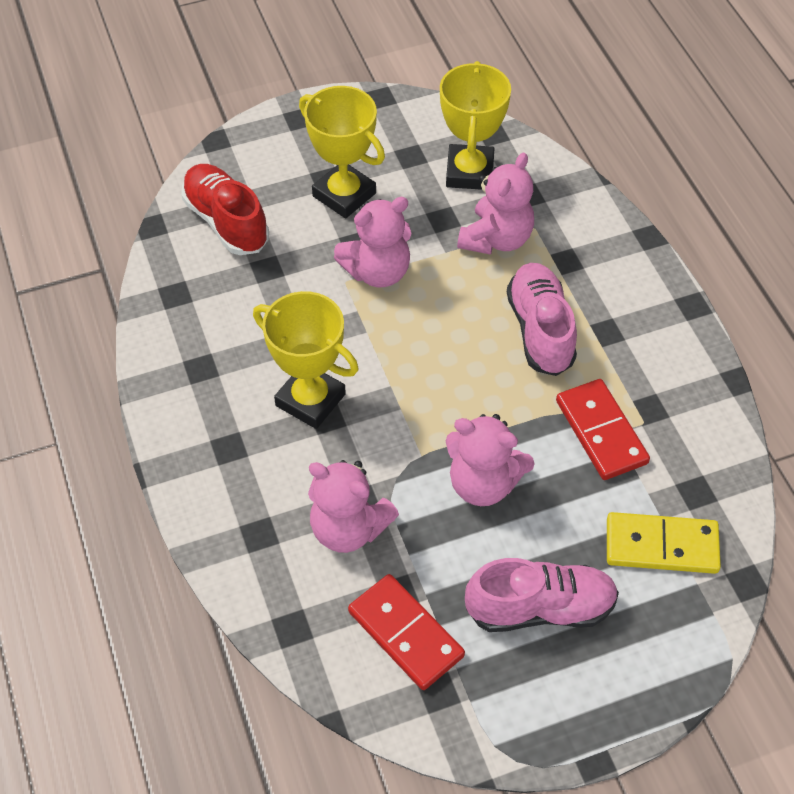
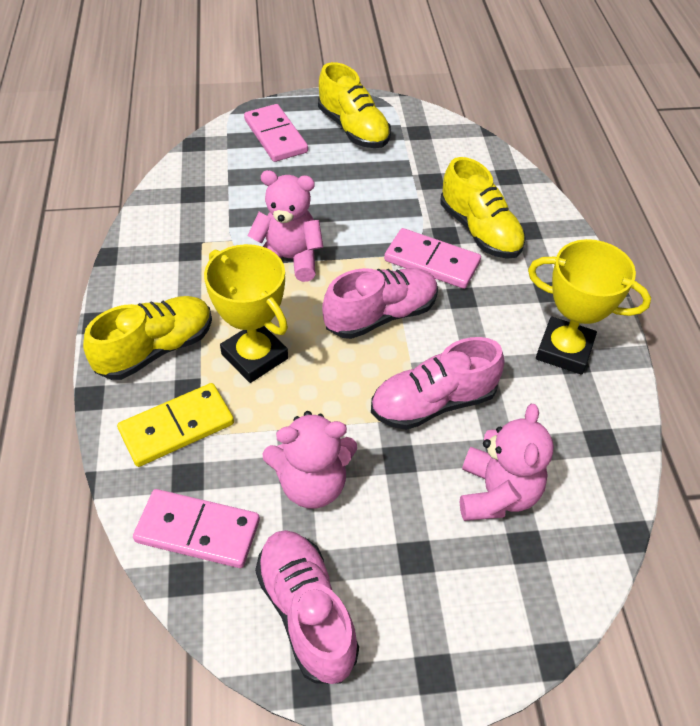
pink domino: none = 0 -> [133,489,260,568] [244,104,308,162] [384,228,481,289] = 3
pink shoe: [465,558,619,632] [507,263,577,376] = 2 -> [255,530,359,684] [322,268,438,339] [371,337,504,430] = 3
pink teddy bear: [308,460,399,553] [334,197,412,287] [446,414,535,506] [457,152,534,255] = 4 -> [247,170,323,282] [262,411,357,509] [460,404,554,521] = 3
red domino: [348,574,465,690] [556,379,650,480] = 2 -> none = 0
red shoe: [181,164,269,255] = 1 -> none = 0
yellow shoe: none = 0 -> [83,296,212,380] [318,62,391,148] [440,157,526,259] = 3
yellow trophy: [253,291,359,429] [299,86,385,218] [440,61,511,190] = 3 -> [204,244,288,383] [528,239,651,375] = 2

